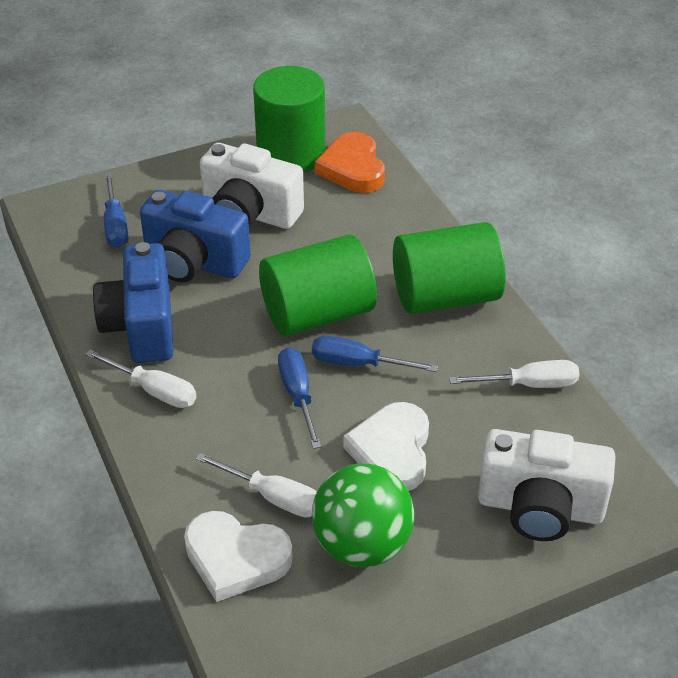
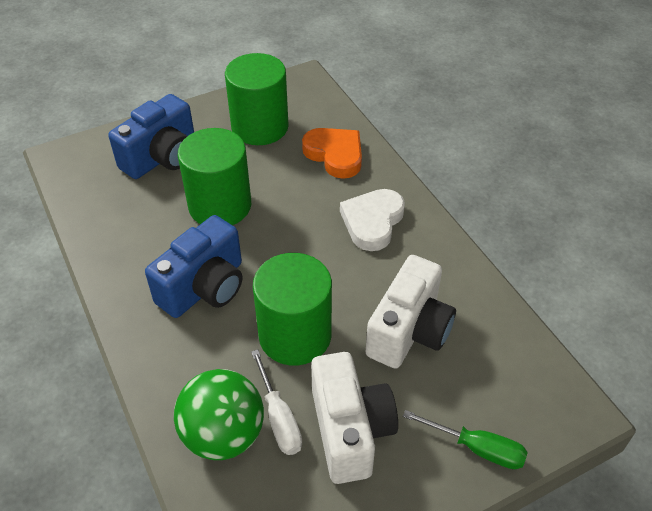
blue screwdriver: [104,172,129,248] [278,348,321,449] [312,336,438,372] = 3 -> none = 0
green screwdriver: none = 0 -> [403,410,528,469] = 1
white heart: [184,511,293,602] [344,402,429,491] = 2 -> [340,189,405,251] = 1
white screwdriver: [85,350,196,408] [195,453,317,518] [449,360,580,388] = 3 -> [251,349,302,455] = 1

